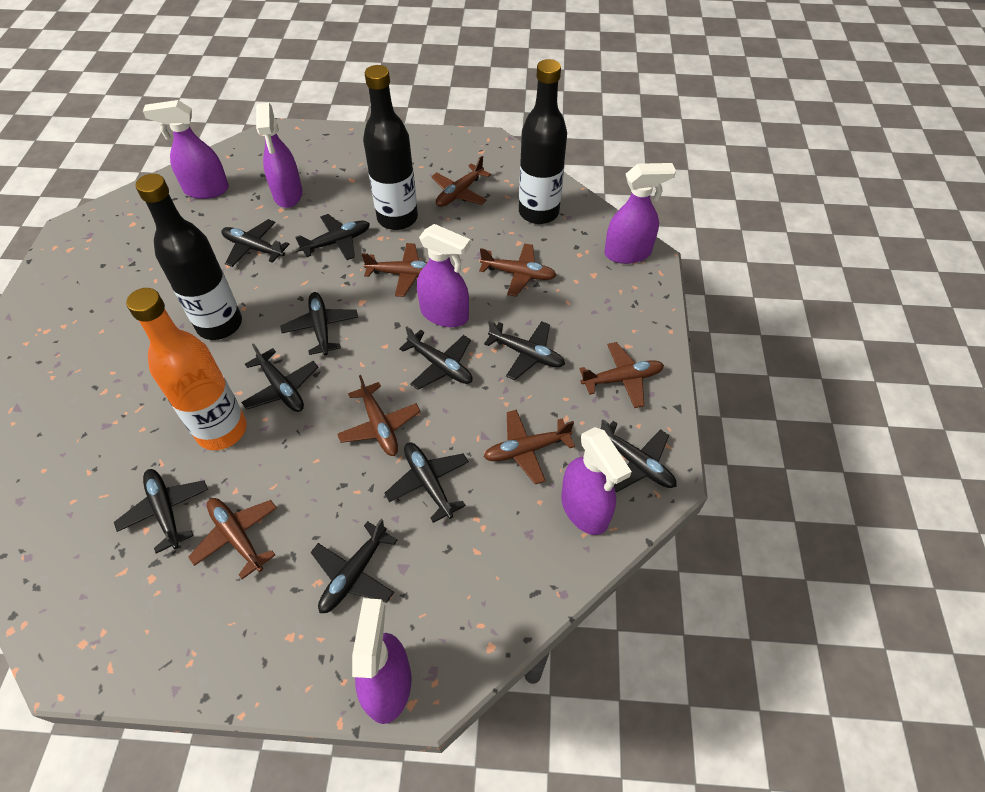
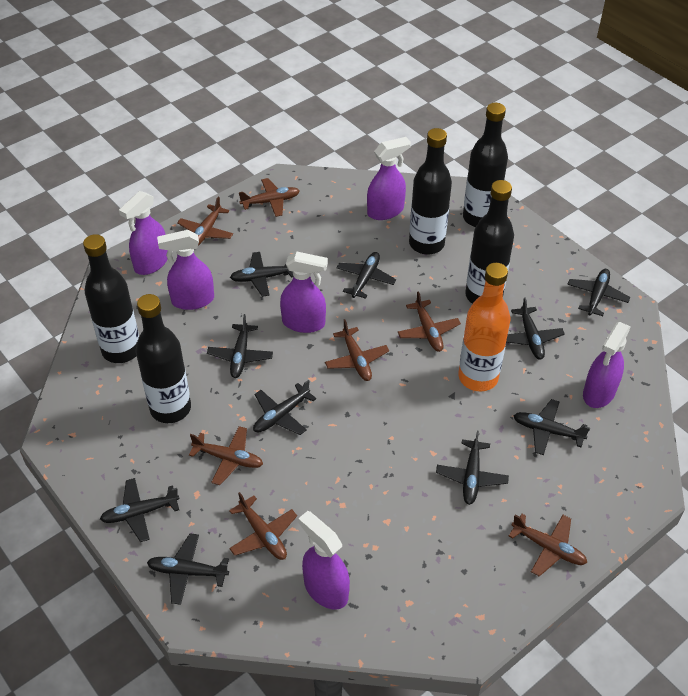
black bottle: [135,174,242,340] [363,65,418,230] [519,59,567,224] = 3 -> [83,234,139,363] [136,294,191,423] [409,128,452,255] [463,103,508,227] [465,180,514,304] = 5

